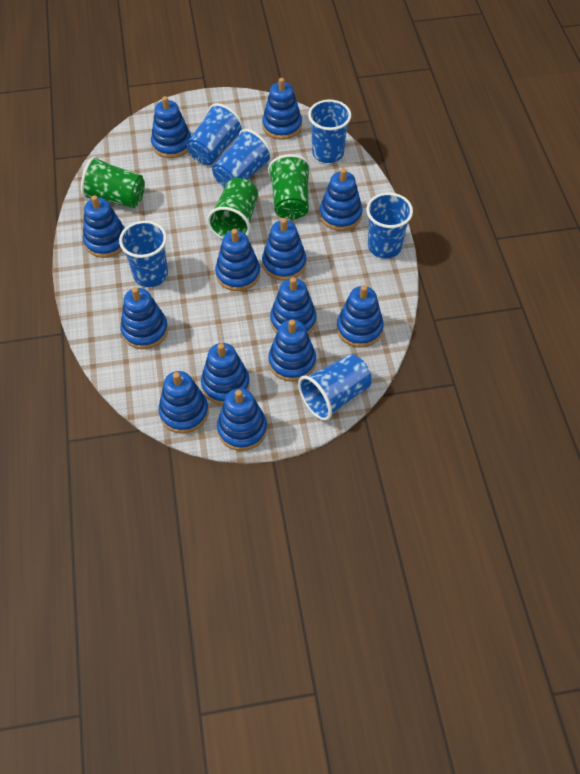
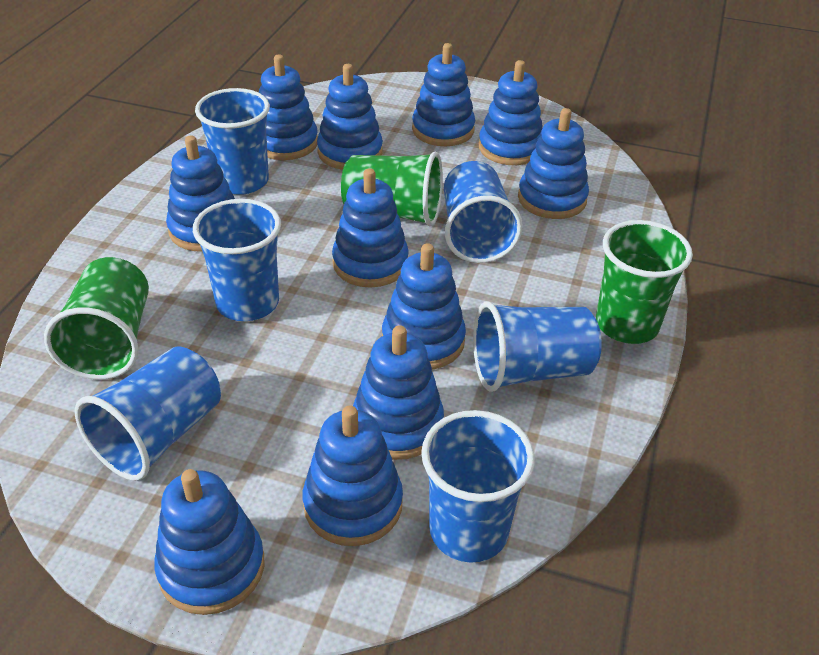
blue stacking toy: [83,195,125,258] [120,287,168,349] [151,96,191,158] [158,371,209,434] [201,343,250,405] [215,229,260,291] [217,388,267,451] [262,78,302,140] [262,218,307,281] [268,320,316,382] [270,277,316,335] [319,168,362,231] [337,285,384,348] = 13 -> [154,469,265,615] [166,135,235,252] [259,55,318,160] [303,405,403,546] [317,64,383,170] [332,168,409,288] [353,325,444,460] [382,243,466,369] [412,43,475,146] [479,60,542,165] [518,108,589,219] = 11

